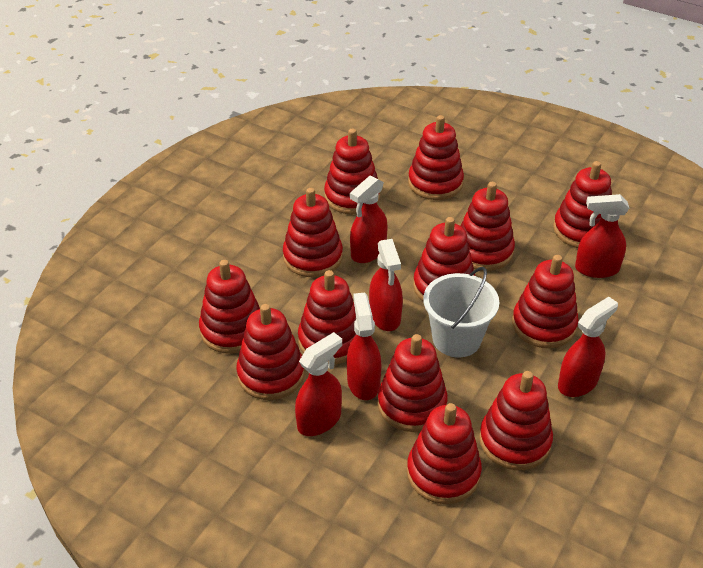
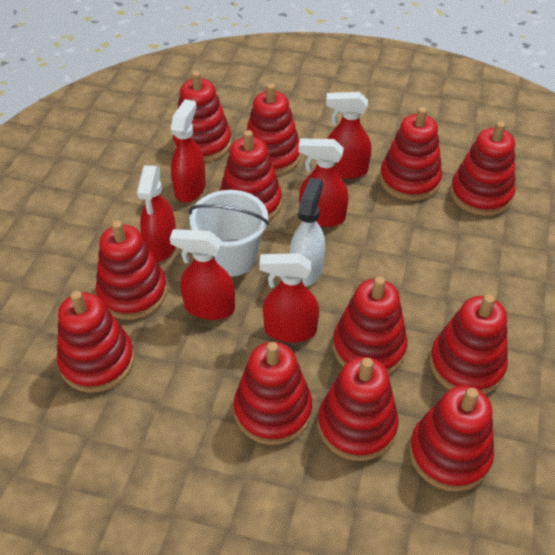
red stacking toy: [199,260,260,354] [236,304,305,400] [283,188,343,277] [298,270,357,365] [324,128,380,214] [378,334,448,432] [407,403,482,504] [408,115,464,200] [413,217,475,302] [461,182,515,271] [479,371,553,470] [512,255,579,348] [553,161,612,248] = 13 -> [57,291,134,393] [96,220,167,320] [173,71,232,162] [220,130,282,221] [234,342,312,445] [247,83,301,175] [318,357,399,461] [333,276,407,374] [380,107,442,201] [409,386,494,491] [430,294,508,394] [450,121,515,216] = 12
white spray bottle: none = 0 -> [289,178,325,287] = 1

